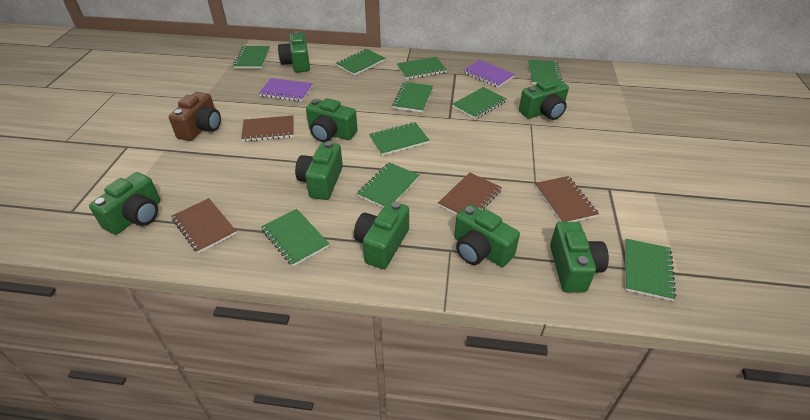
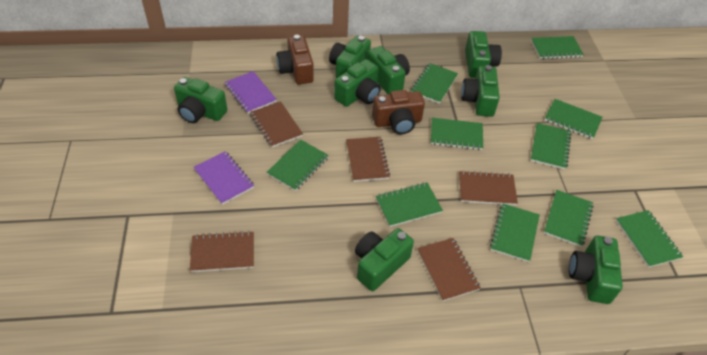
brown camera: [169,92,221,141] = 1 -> [277,35,314,84] [372,90,425,134] = 2
brown notebook: [171,198,237,253] [241,115,294,142] [438,173,502,215] [535,176,599,222] = 4 -> [190,231,254,272] [250,101,303,147] [346,137,390,182] [417,238,480,301] [459,171,518,205] = 5

